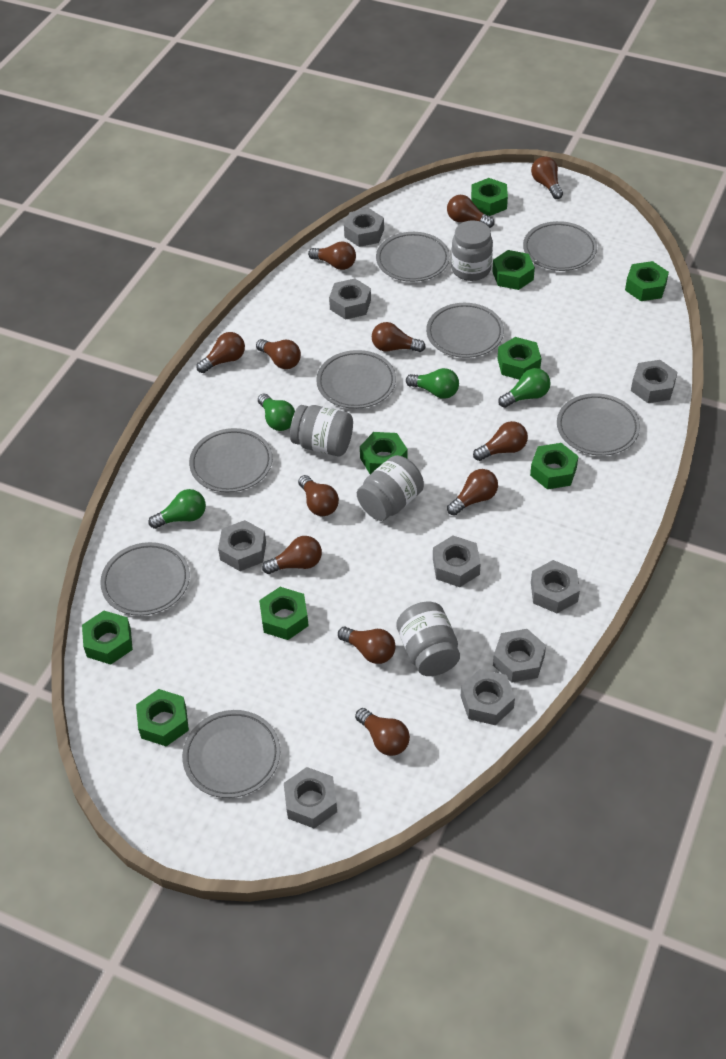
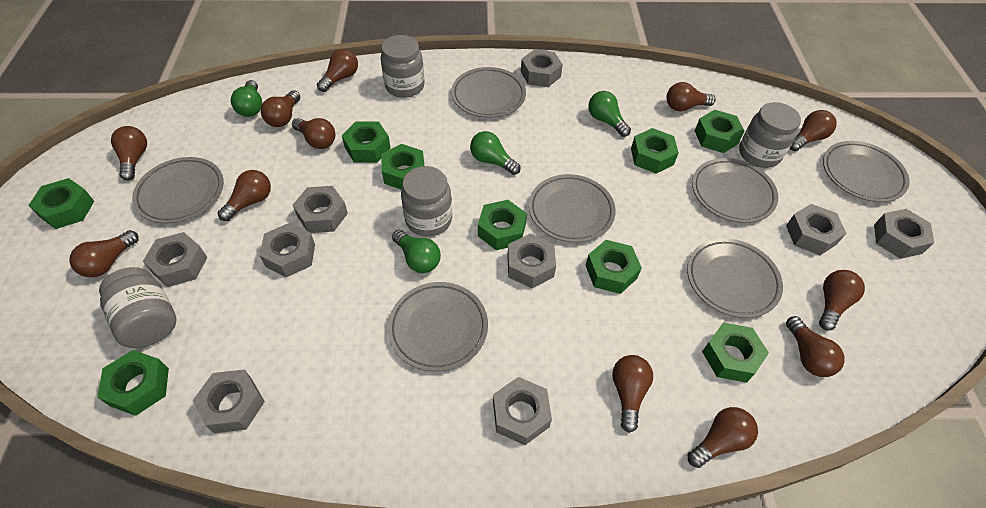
grey plate: [100,542,190,616] [182,710,280,798] [189,428,273,492] [316,350,396,409] [376,232,450,282] [426,303,504,358] [523,221,597,271] [557,393,640,456] = 8 -> [132,157,224,223] [388,282,488,372] [451,67,526,118] [529,174,616,243] [687,238,783,318] [692,158,778,223] [823,141,910,202] = 7

